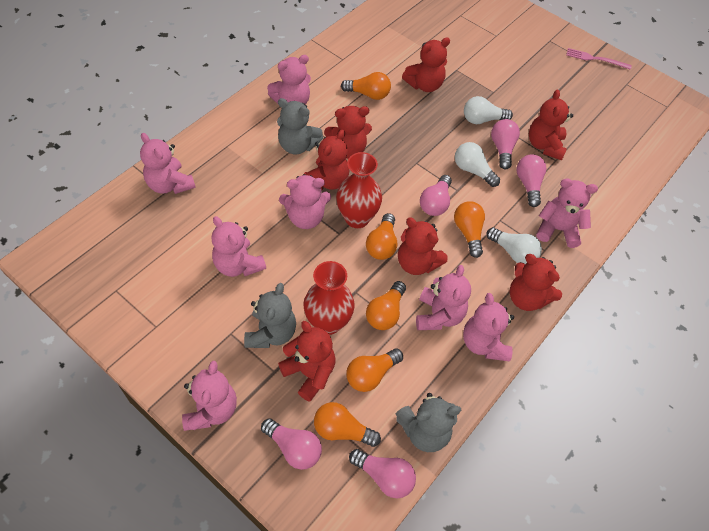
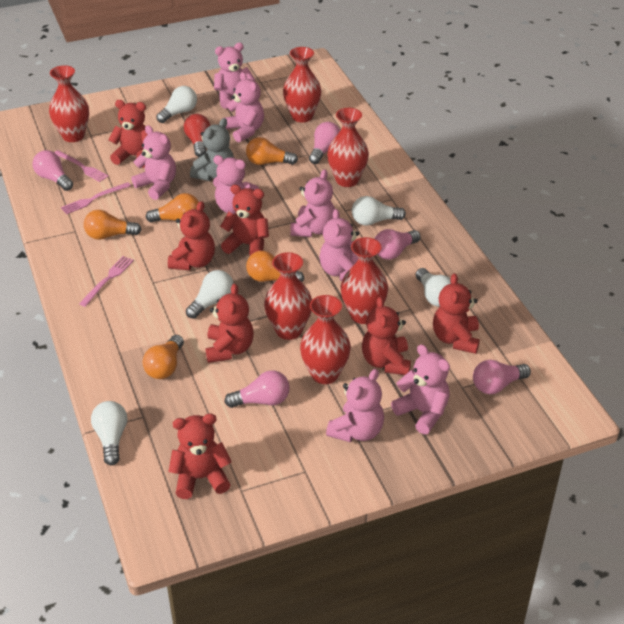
grey teddy bear: [244,283,296,348] [277,98,323,154] [395,393,461,452] = 3 -> [190,118,234,181] = 1
orange light bulb: [314,402,381,447] [341,72,391,100] [346,349,403,392] [366,213,397,260] [366,281,406,330] [454,201,485,258] = 6 -> [84,210,142,240] [143,335,184,379] [146,193,199,223] [246,137,298,165] [246,251,304,282] = 5
pink fork: [566,48,632,70] = 1 -> [54,150,109,182] [61,182,131,214] [79,256,134,307] = 3
red light bulb: none = 0 -> [184,114,210,157] = 1
red vase: [304,261,355,335] [336,152,382,228] = 2 -> [49,65,89,142] [264,252,312,340] [283,47,321,123] [300,295,351,384] [327,108,369,187] [341,237,388,324] = 6
white light bulb: [455,142,500,187] [464,96,513,124] [486,227,542,264] = 3 -> [91,401,127,465] [156,86,197,123] [186,270,234,319] [352,196,406,226] [416,268,451,307] = 5

